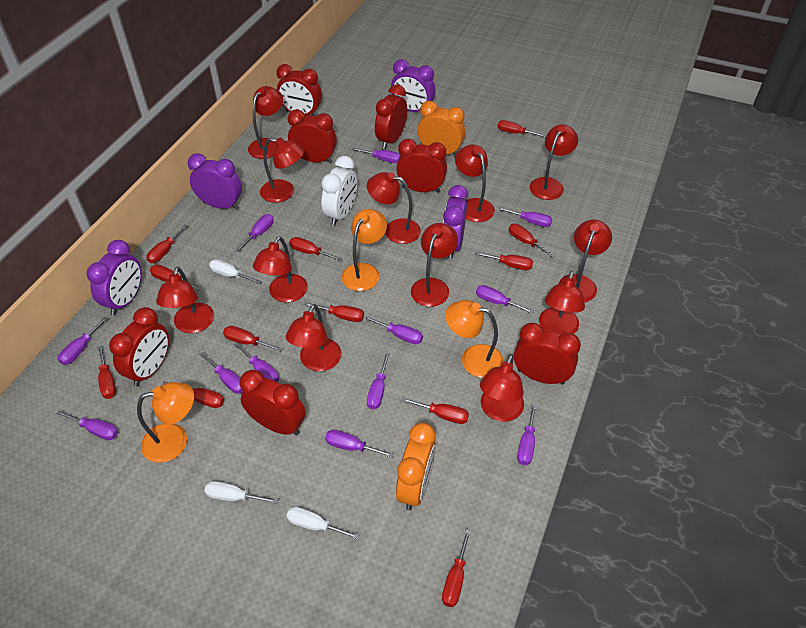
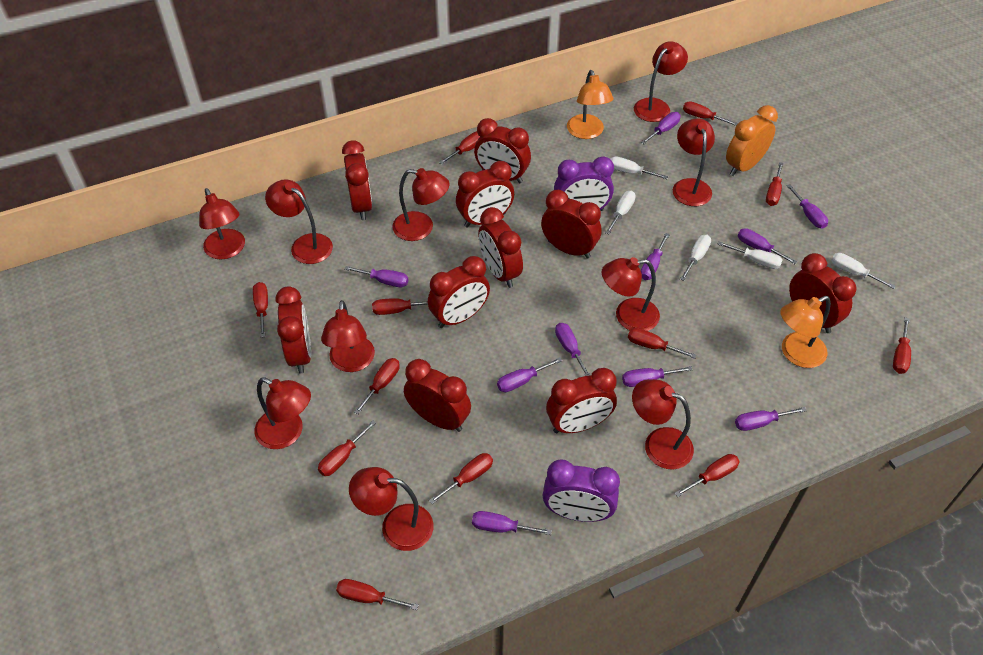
orange clock: [396,423,436,510] [418,101,465,156] = 2 -> [726,105,778,176] = 1
orange lamp: [137,382,194,463] [342,209,387,291] [445,300,504,378] = 3 -> [567,70,613,139] [780,296,831,368] = 2
purple clock: [86,240,142,316] [188,153,242,210] [391,59,436,112] [443,185,468,258] = 4 -> [543,460,620,522] [554,156,614,211] = 2
purple screwdriver: [56,410,118,440] [58,317,108,365] [199,352,243,394] [234,342,279,382] [235,214,274,252] [325,430,394,458] [352,148,400,163] [364,316,423,344] [367,353,390,410] [476,285,534,314] [498,207,552,227] [517,403,537,465] = 12 -> [344,266,408,287] [472,511,552,535] [497,357,562,392] [555,323,590,376] [622,366,693,387] [641,112,681,144] [641,233,670,280] [735,407,807,431] [738,228,797,265] [786,184,828,229] = 10
red clock: [109,307,169,386] [240,370,306,436] [276,64,322,117] [287,109,337,163] [375,84,407,149] [396,139,447,193] [514,323,581,385] = 7 -> [276,286,311,373] [342,141,372,220] [404,359,471,432] [428,256,490,328] [456,161,514,228] [474,118,531,183] [478,207,523,288] [541,190,601,259] [546,368,617,433] [789,253,856,333] = 10
red lamp: [156,266,214,333] [248,86,283,159] [253,236,308,303] [260,137,304,203] [286,304,342,371] [367,172,421,244] [411,223,458,307] [455,145,495,222] [480,354,524,422] [530,124,578,200] [539,271,585,335] [558,220,612,303] = 12 -> [199,188,245,259] [254,378,311,449] [265,179,333,264] [321,300,375,372] [349,467,434,551] [392,168,450,241] [602,257,660,331] [632,379,694,470] [634,41,688,122] [673,118,715,206] = 10
white clock: [321,156,357,226] = 1 -> none = 0
white screwdriver: [204,481,278,504] [209,259,262,284] [286,507,360,540] = 3 -> [605,191,636,234] [611,156,668,179] [680,235,711,281] [717,242,782,269] [831,253,896,289] = 5

